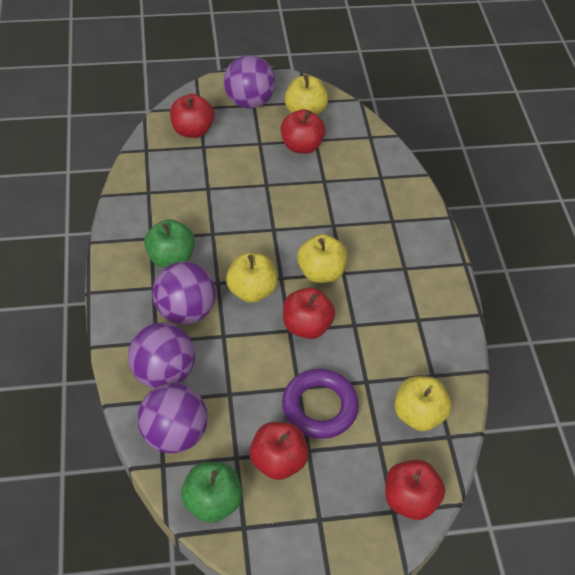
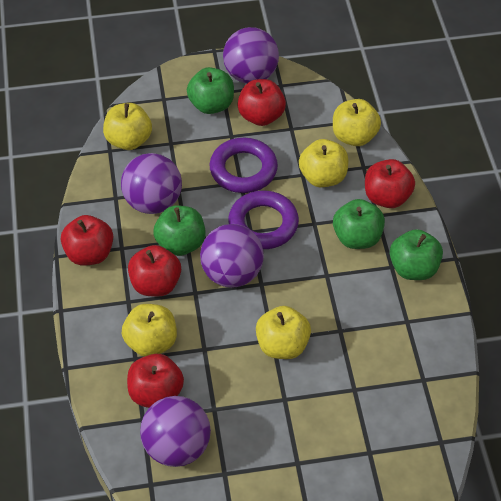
green apple: [144,219,195,268] [181,462,242,523] = 2 -> [153,205,206,256] [187,67,234,114] [333,199,385,249] [390,229,443,280] = 4
purple ring: [282,369,359,439] = 1 -> [210,138,278,193] [228,190,299,249] = 2
yellow apple: [226,253,278,303] [284,75,328,115] [297,234,347,283] [394,376,451,431] = 4 -> [103,103,152,150] [122,304,177,357] [256,306,311,359] [299,139,348,187] [333,99,381,146] = 5

